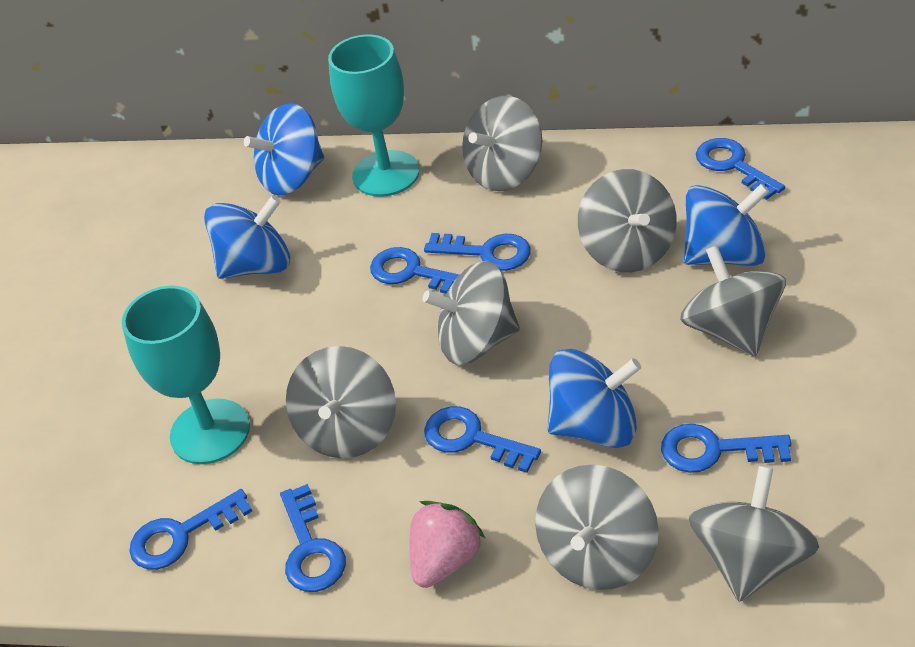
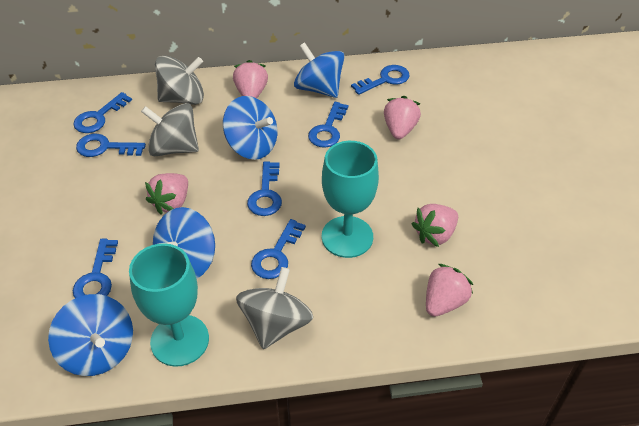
grey spinning top: [286,346,396,458] [423,261,520,365] [462,96,542,191] [535,464,659,590] [578,169,677,272] [680,245,786,357] [689,466,819,602] = 7 -> [141,103,199,156] [155,56,204,105] [236,267,313,349] = 3
pink strawberry: [409,501,485,588] = 1 -> [145,173,188,214] [233,60,268,98] [384,96,421,139] [412,204,458,247] [426,264,473,317] = 5

